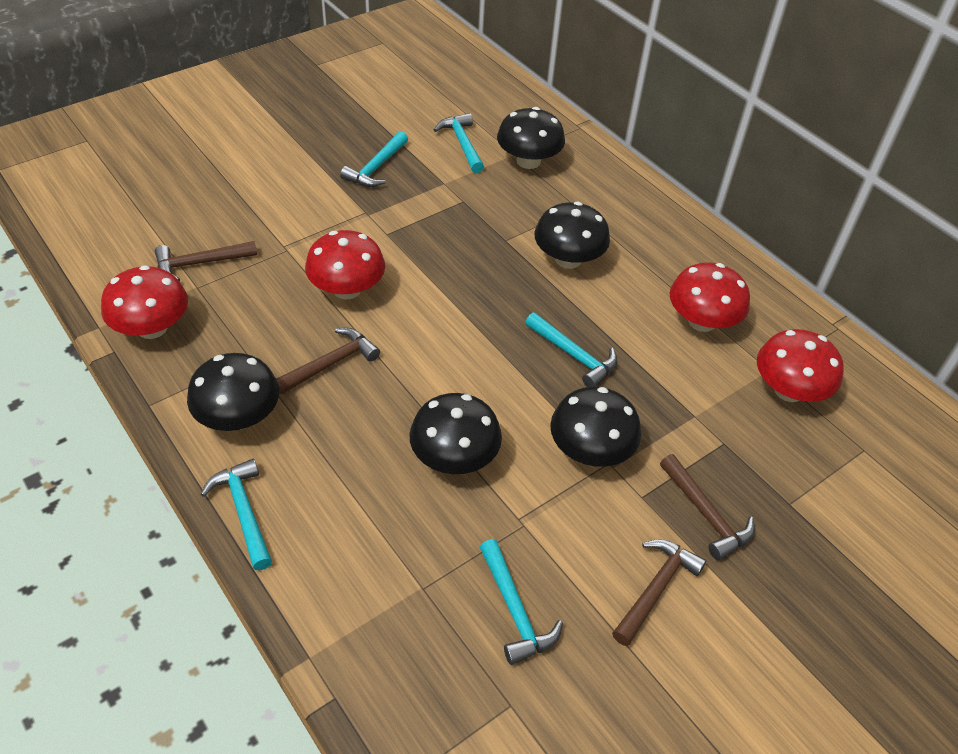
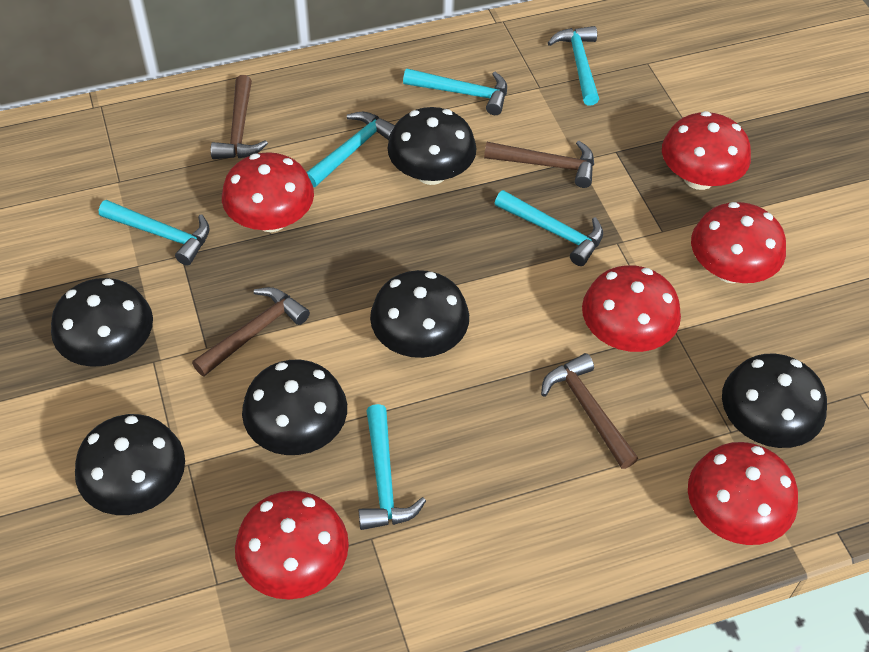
black mushroom: [187,353,279,431] [410,393,502,474] [497,107,565,169] [534,202,610,269] [550,387,641,467] = 5 -> [51,278,153,367] [75,414,185,515] [242,360,347,455] [370,270,469,358] [387,107,476,185] [722,354,827,448] = 6
red mushroom: [101,265,188,339] [305,230,385,300] [670,262,750,332] [757,329,844,402] = 4 -> [222,152,314,232] [235,491,349,600] [582,265,681,352] [662,111,751,190] [688,442,798,545] [691,202,786,283] = 6
turquoise hammer: [201,459,272,570] [340,131,408,187] [434,113,484,173] [480,539,563,665] [525,312,617,387] = 5 -> [99,200,210,266] [306,112,395,187] [358,404,426,530] [403,68,507,115] [495,190,603,266] [548,26,599,106] = 6

